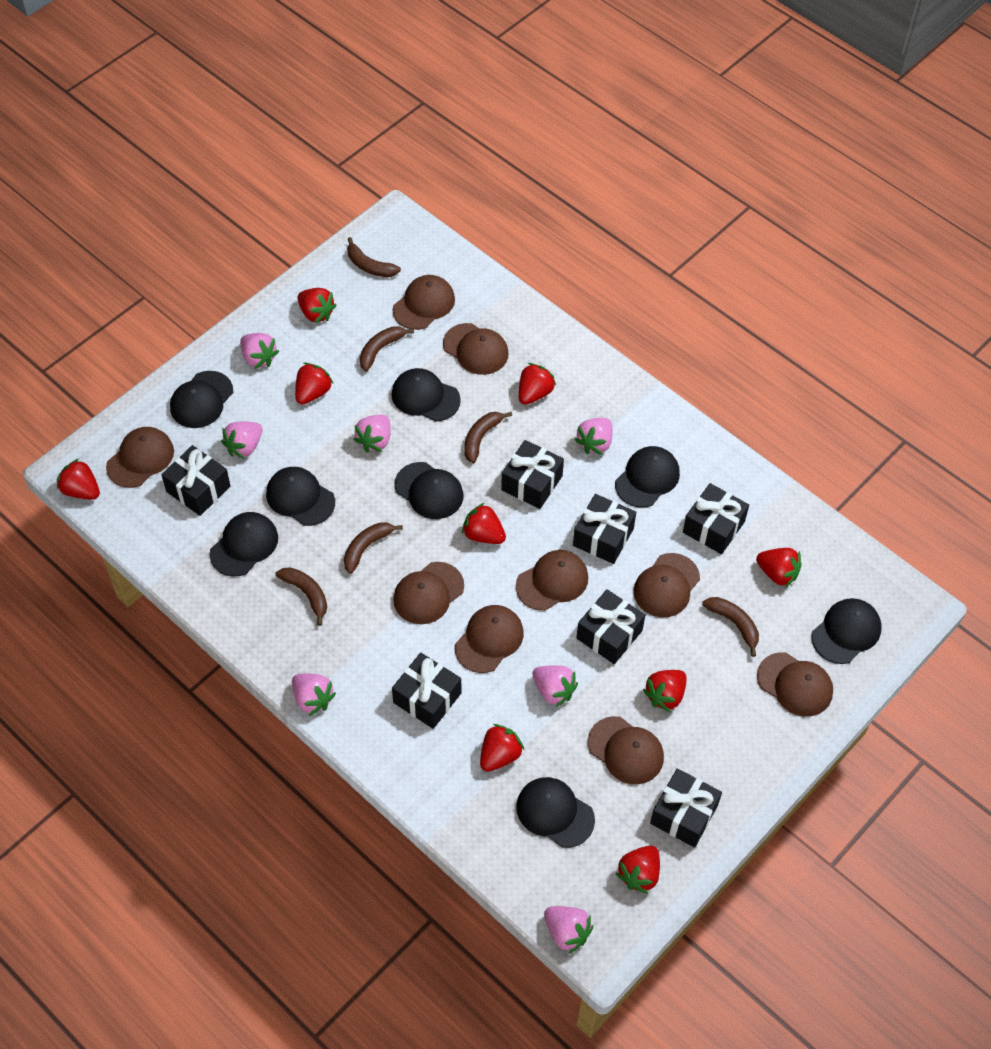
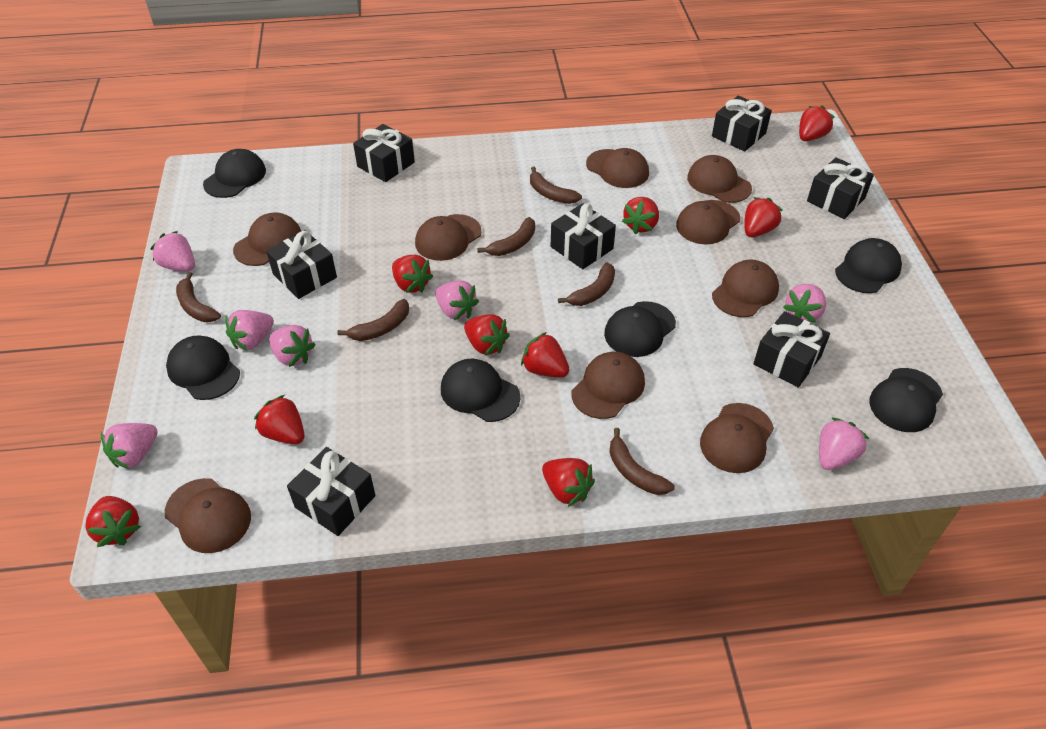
black cap: [170,371,233,428] [209,512,278,577] [266,467,335,526] [391,368,461,421] [395,462,464,519] [516,777,595,848] [615,446,680,507] [811,598,881,664] = 8 -> [166,335,240,400] [203,149,266,198] [441,359,520,422] [604,301,676,357] [835,238,902,293] [869,368,943,432] = 6

